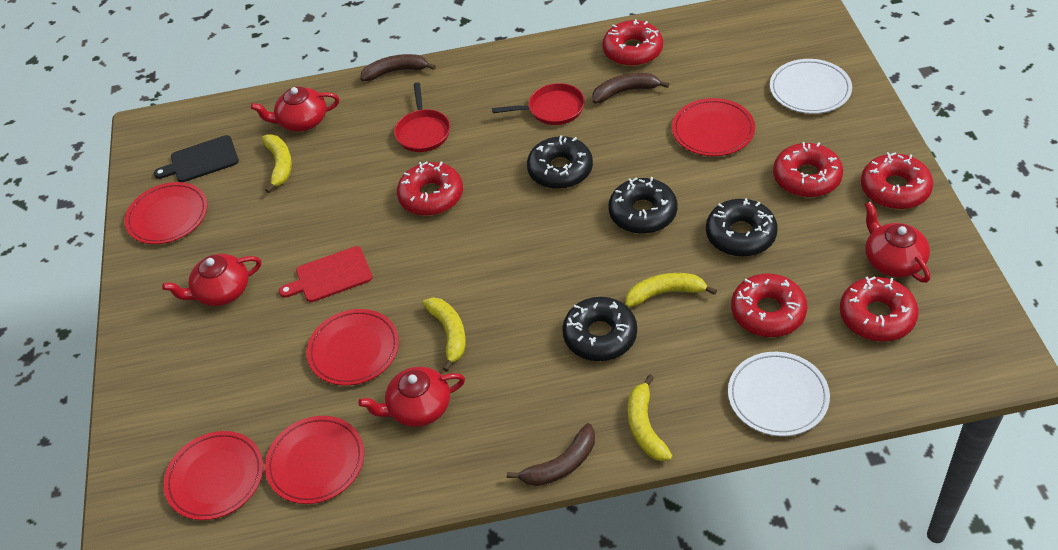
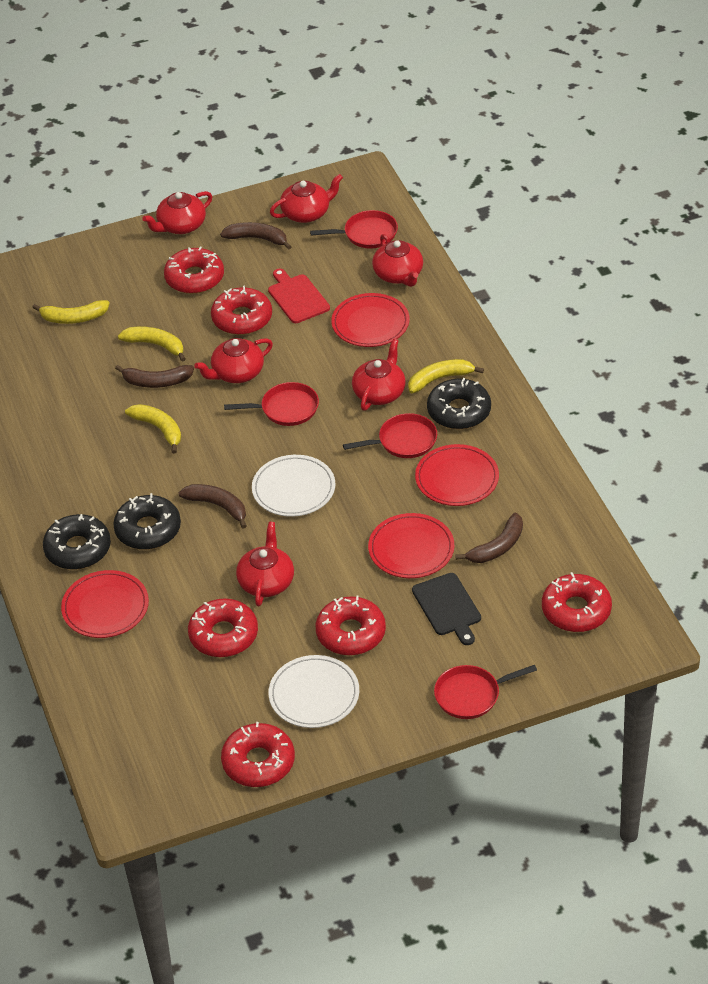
black donut: [527,135,593,189] [562,297,637,361] [608,177,677,234] [706,198,778,257] = 4 -> [43,514,111,570] [113,493,181,550] [427,378,491,429] = 3
brown banana: [360,54,436,81] [507,423,595,486] [592,73,669,104] = 3 -> [115,365,194,388] [179,484,246,528] [220,222,292,250] [455,513,523,563] = 4
red pan: [394,83,450,152] [492,83,585,125] = 2 -> [224,382,319,426] [310,210,398,249] [343,413,437,458] [434,665,537,719] = 4
red plate: [125,182,208,244] [164,431,263,520] [265,416,364,504] [307,309,399,386] [672,98,755,156] = 5 -> [61,570,149,638] [331,293,410,347] [368,513,454,578] [415,444,499,506] = 4
red teapot: [162,254,261,306] [251,87,339,132] [358,367,465,427] [865,201,930,283] = 4 -> [142,191,212,234] [194,338,273,383] [236,522,294,606] [270,174,343,223] [352,339,406,411] [372,234,423,287] = 6

